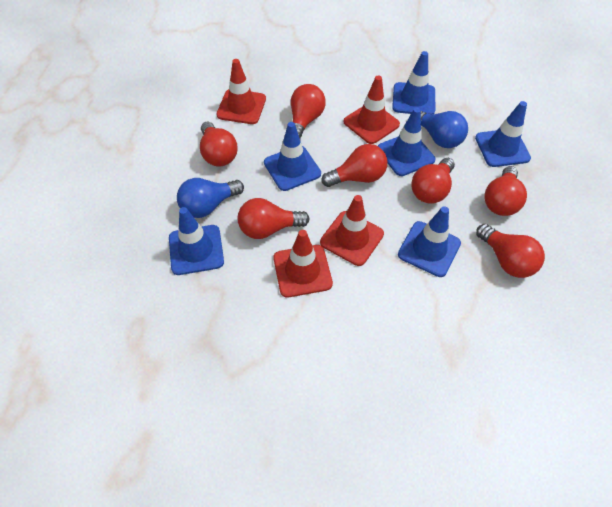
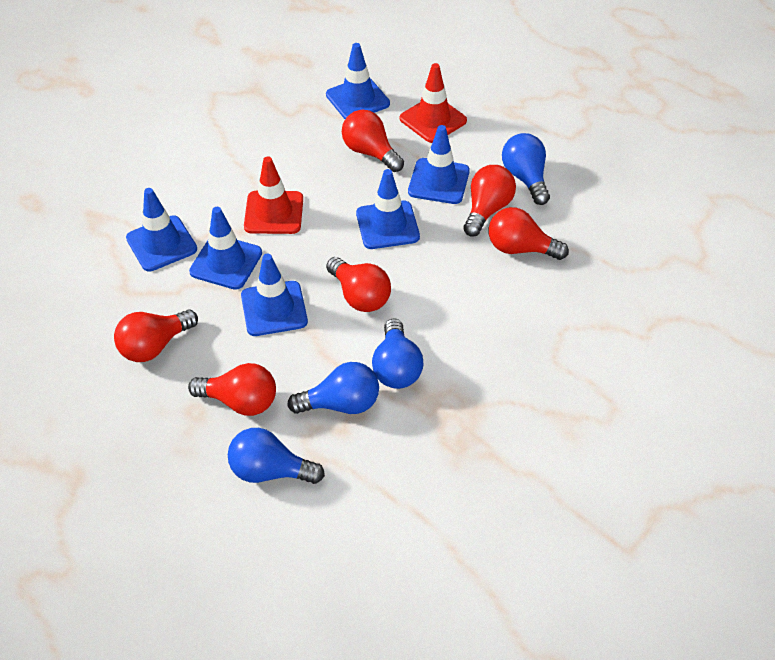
blue light bulb: [177,178,244,218] [421,111,468,148] = 2 -> [228,428,325,484] [287,362,379,414] [372,318,424,389] [502,133,550,205] = 4
red light bulb: [200,122,238,167] [238,198,309,239] [291,84,326,139] [321,144,387,187] [411,158,455,204] [476,224,545,278] [484,166,527,216] = 7 -> [114,309,198,362] [188,363,276,416] [326,257,391,312] [342,110,404,172] [463,165,516,237] [489,207,569,260] = 6
red traffic cone: [216,59,266,124] [273,230,333,297] [320,195,384,266] [344,76,400,144] = 4 -> [244,156,303,234] [400,63,467,143] = 2

